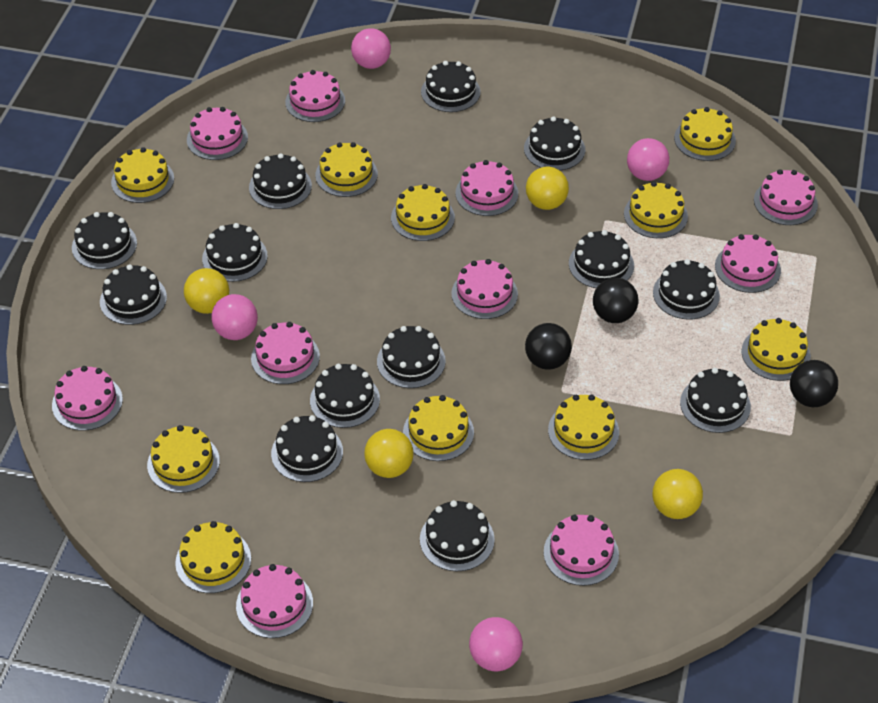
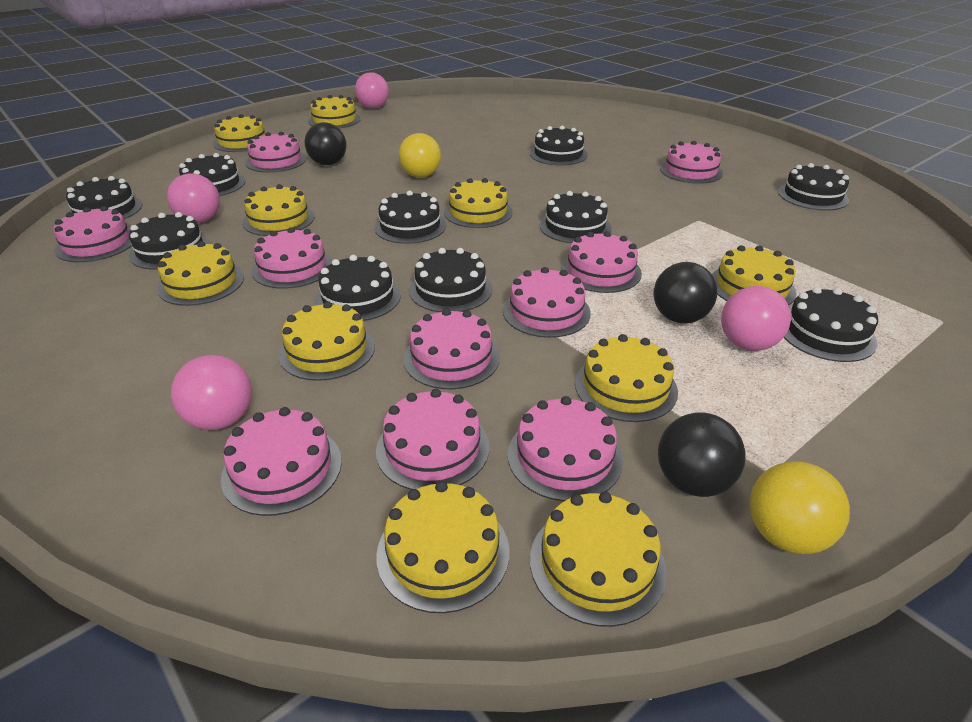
black cake: [72,212,137,269] [100,264,167,325] [202,223,268,282] [249,153,312,209] [271,415,343,482] [310,364,380,428] [377,326,446,388] [420,500,495,571] [421,61,481,112] [524,116,585,170] [569,230,634,288] [653,259,720,319] [680,368,751,433] = 13 -> [66,176,143,219] [129,212,210,270] [179,153,245,196] [315,255,401,321] [374,191,446,244] [409,248,492,312] [530,126,588,165] [540,191,612,243] [778,163,849,210] [784,287,878,362] = 10
yellow ball: [184,268,229,314] [364,429,413,478] [526,167,569,210] [653,469,703,519] = 4 -> [399,133,441,178] [749,461,850,554] = 2

